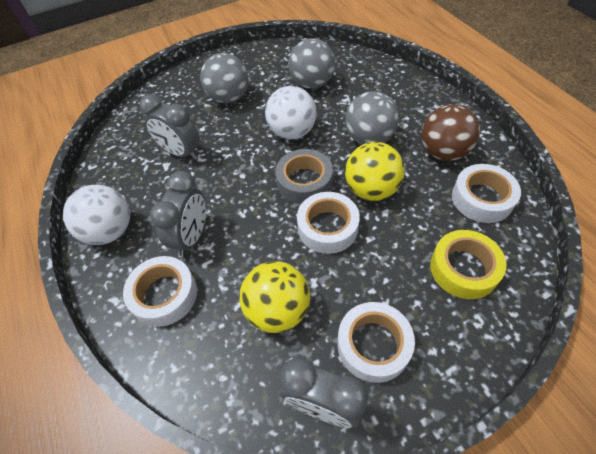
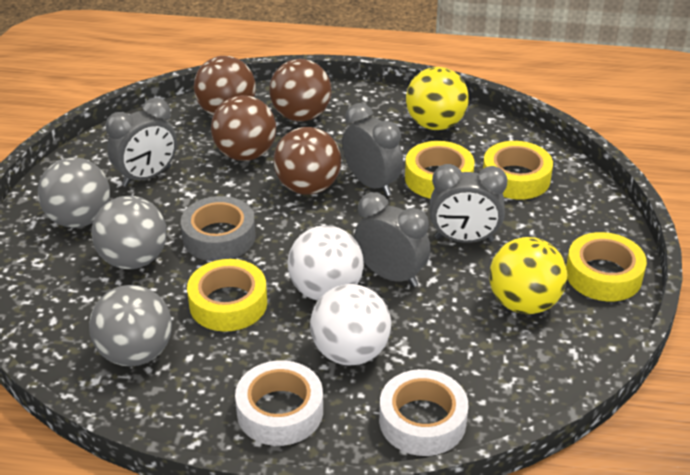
brown ball: [421,104,480,161] = 1 -> [194,56,256,115] [211,95,276,161] [269,59,331,122] [274,127,341,195] = 4
grey clock: [139,94,200,160] [150,171,206,257] [280,358,368,428] = 3 -> [106,98,177,186] [342,103,403,196] [354,192,431,287] [430,164,507,243] = 4
white tape: [123,256,197,327] [297,192,360,254] [337,302,415,383] [452,164,521,223] = 4 -> [235,360,323,446] [379,369,469,456] = 2
yellow tape: [430,230,506,299] = 1 -> [187,259,267,332] [405,141,474,199] [483,141,553,200] [566,232,647,301] = 4

